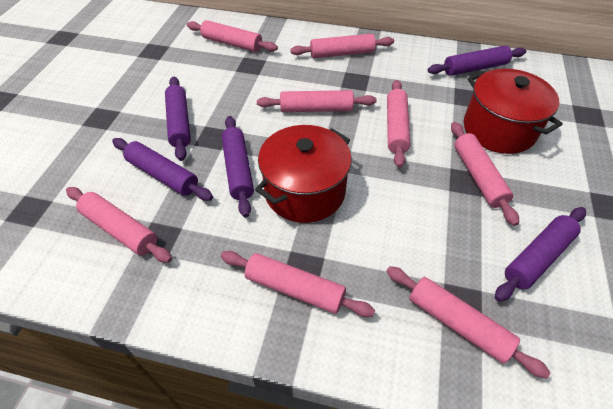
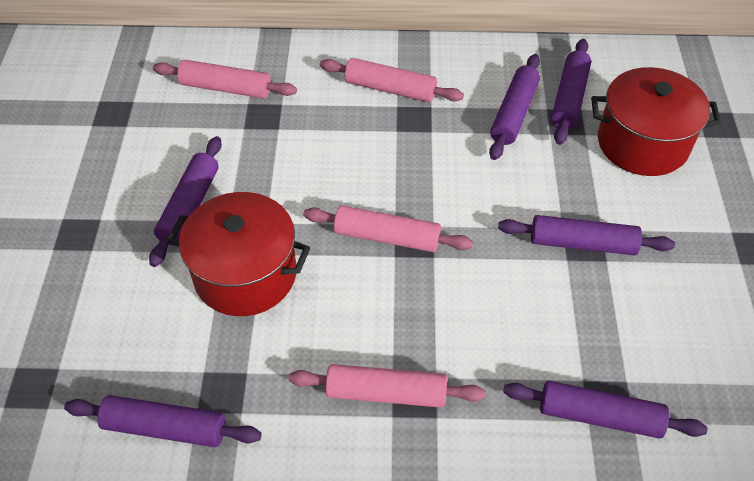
pink rolling pin: [66,187,172,263] [187,20,278,52] [221,251,375,317] [257,90,377,112] [290,34,394,58] [386,266,551,379] [387,80,410,168] [451,122,519,226] = 8 -> [153,60,297,99] [289,364,485,408] [303,205,473,252] [320,58,464,102] = 4
purple rolling pin: [112,138,213,201] [165,77,191,161] [222,116,254,217] [428,45,526,76] [495,207,586,302] = 5 -> [64,395,261,447] [149,136,222,267] [489,54,540,160] [498,215,675,255] [503,381,707,439] [551,39,591,145] = 6

